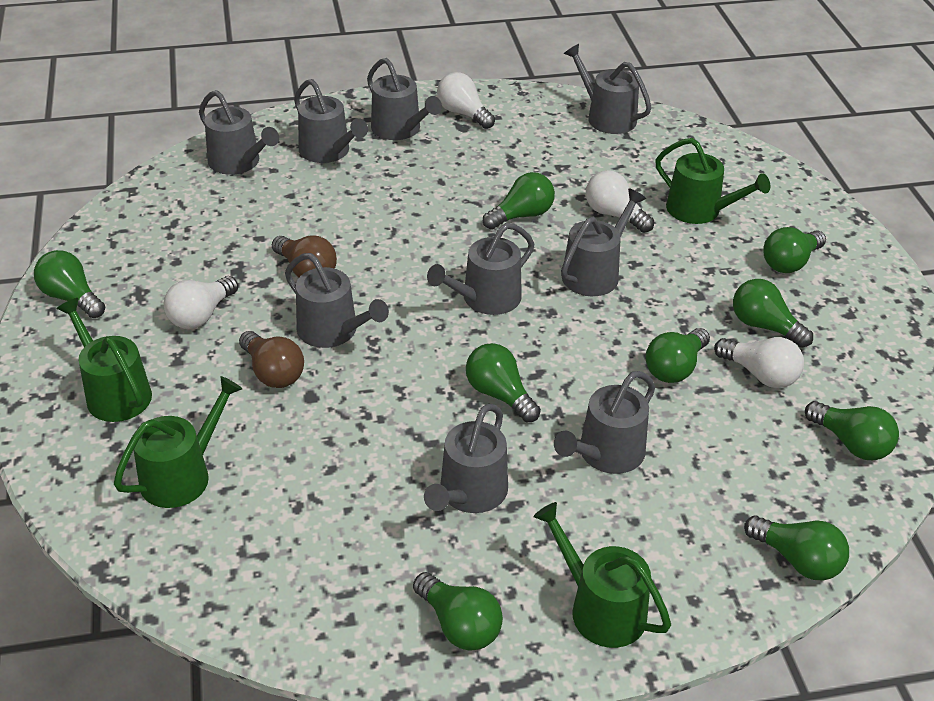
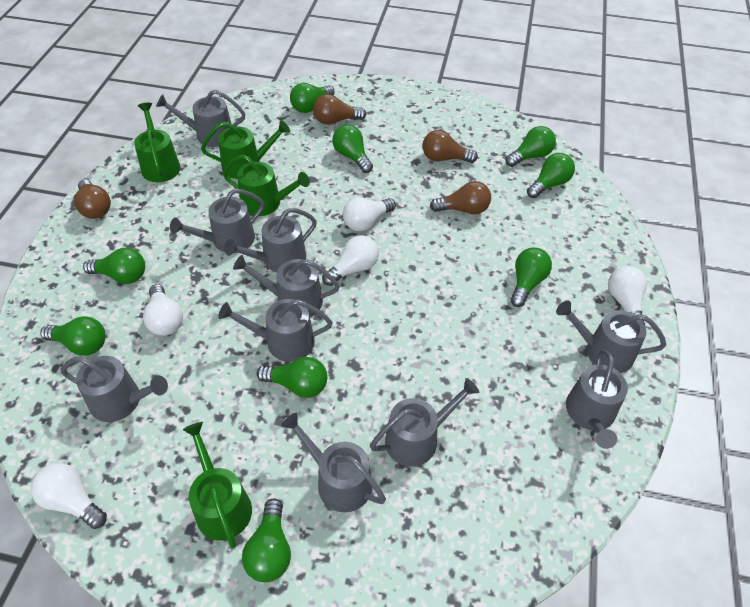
brown light bulb: [239,331,304,388] [272,235,337,277] = 2 -> [74,179,111,219] [313,94,367,125] [422,130,478,163] [430,181,491,214] = 4
grey watering can: [199,90,279,175] [285,253,389,348] [294,79,368,163] [367,58,442,140] [424,404,508,513] [427,223,534,315] [554,371,655,474] [561,188,646,296] [564,44,652,134] = 9 -> [61,356,168,422] [156,90,245,147] [170,189,265,253] [218,299,332,362] [224,208,317,272] [233,255,340,317] [281,413,386,513] [370,378,479,467] [556,300,666,373] [566,350,628,449] = 10
white light bulb: [164,276,238,329] [437,72,495,129] [586,170,654,233] [714,337,804,388] = 4 -> [31,463,107,529] [143,284,183,336] [322,235,379,286] [343,197,396,231] [608,266,647,325] = 5

